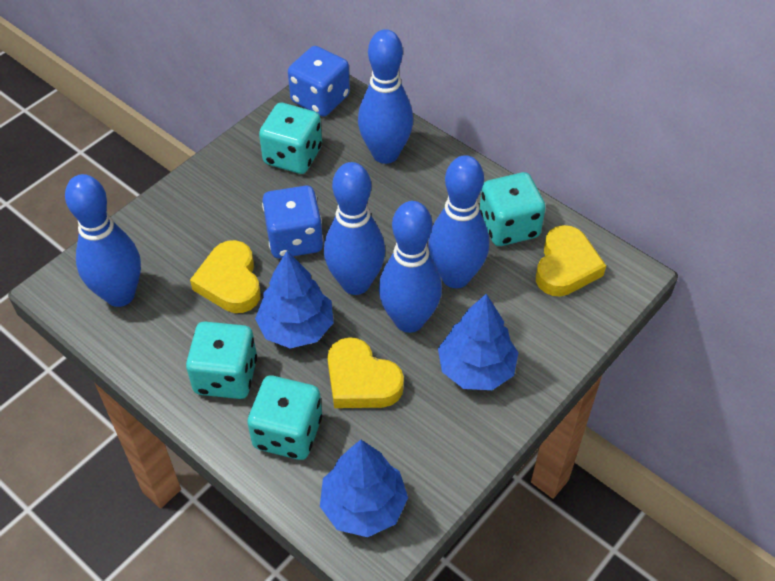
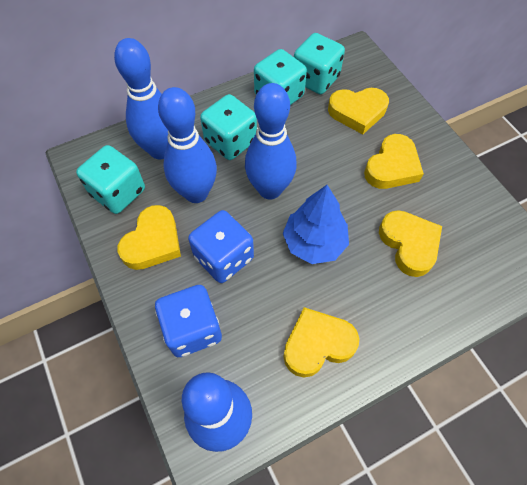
blue bowling pin: [65,174,141,307] [324,162,385,295] [358,29,413,164] [379,201,442,333] [428,155,489,288] = 5 -> [114,38,168,159] [158,87,217,203] [182,372,252,452] [245,83,297,199] = 4
blue tree: [255,251,334,348] [320,440,408,537] [438,294,519,390] = 3 -> [283,185,349,264] = 1
yellow heart: [190,240,261,313] [327,337,404,408] [536,225,606,297] = 3 -> [117,205,181,270] [283,307,359,377] [328,88,389,134] [364,134,424,189] [379,210,442,277] = 5

